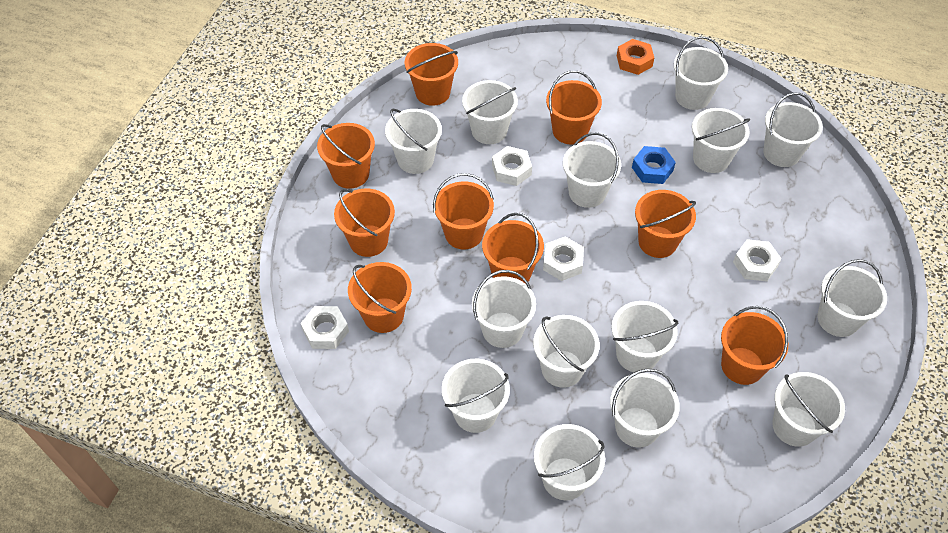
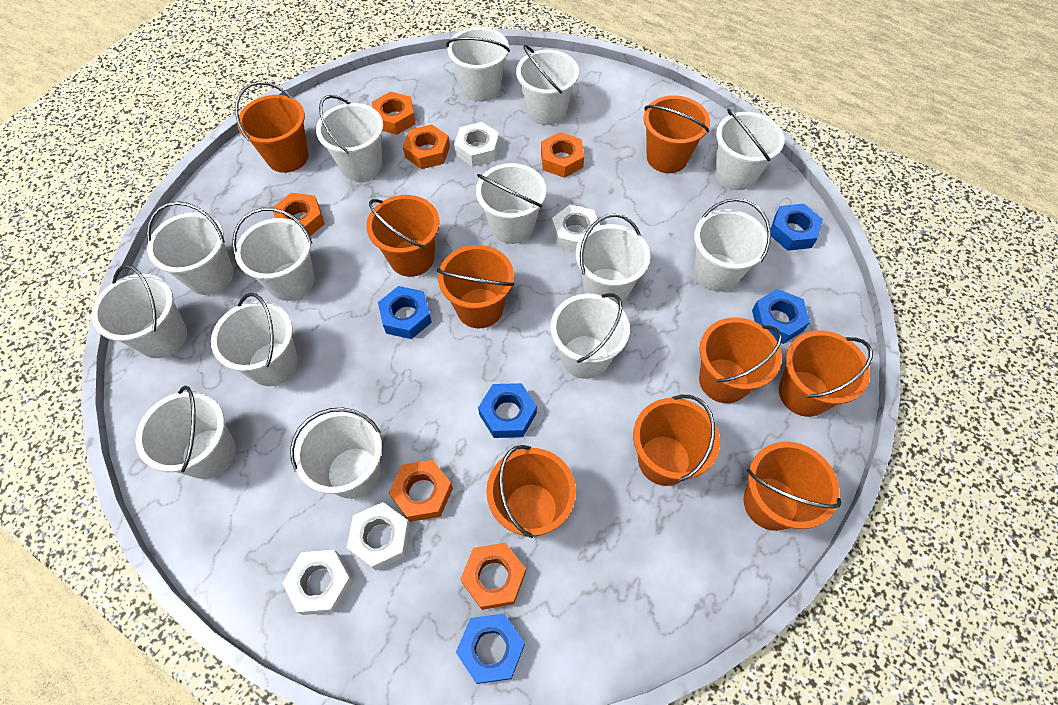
blue nut: [632,146,676,184] = 1 -> [378,286,432,339] [456,613,525,684] [478,383,537,438] [752,289,810,344] [771,204,823,251] = 5
orange nut: [617,39,654,75] = 1 -> [272,193,325,236] [372,91,415,135] [389,460,453,522] [403,124,450,169] [460,543,526,610] [541,132,584,178] = 6

